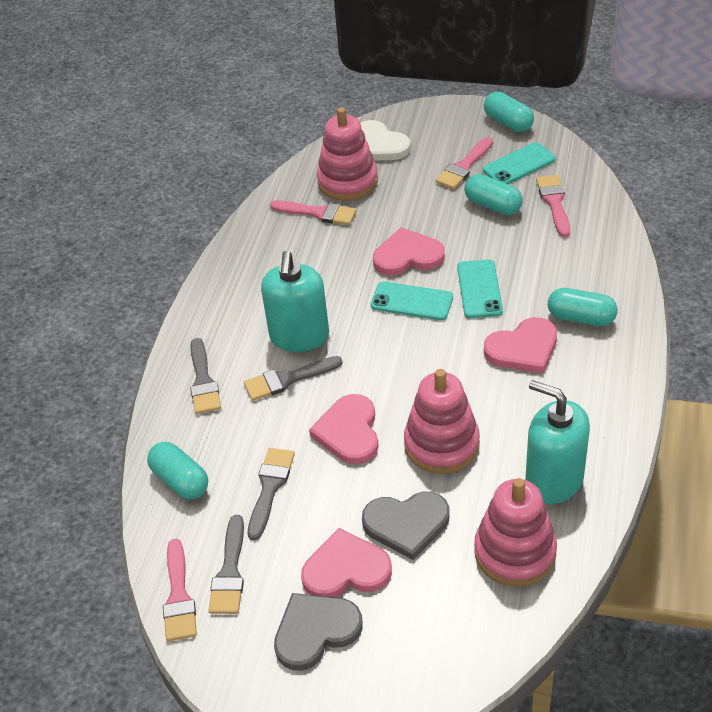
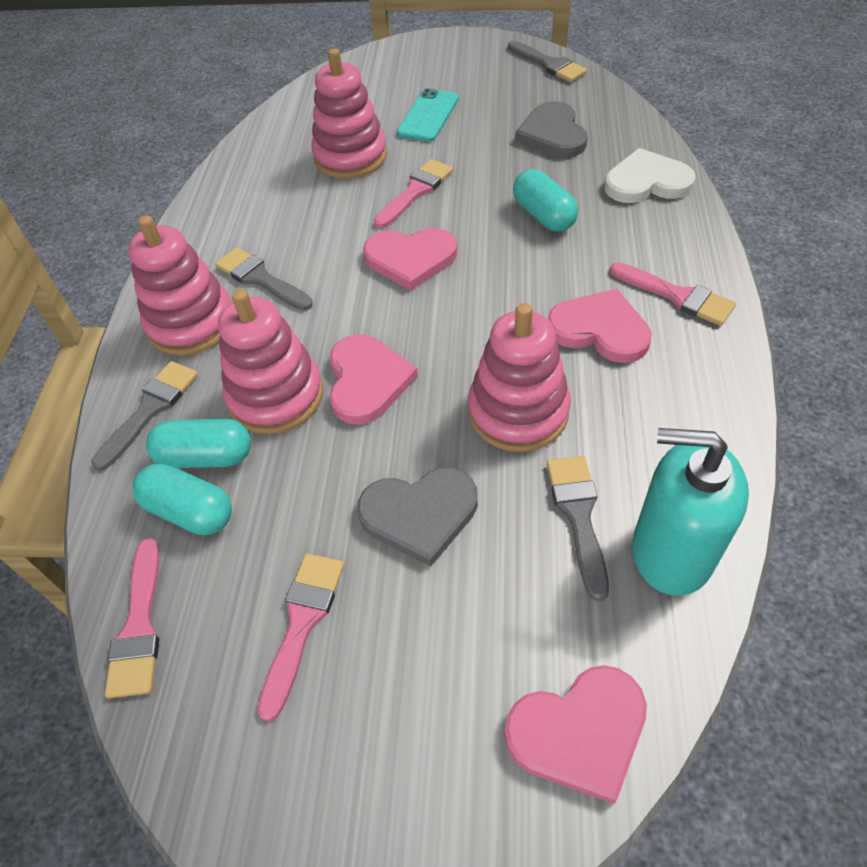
pink stacking toy: [317,107,378,201] [404,369,480,474] [474,478,557,587] = 3 -> [128,215,231,355] [218,289,323,434] [311,48,387,179] [468,303,571,452] = 4
turquoise capsule: [147,442,208,499] [464,174,523,215] [484,92,534,132] [548,288,618,326] = 4 -> [133,463,232,535] [146,418,251,468] [513,169,578,232] = 3
turquoise phone: [371,282,453,320] [457,259,503,318] [483,142,556,184] = 3 -> [397,88,459,142] = 1
turquoise soap dispenser: [261,251,329,352] [525,380,590,504] = 2 -> [633,428,749,596] = 1

